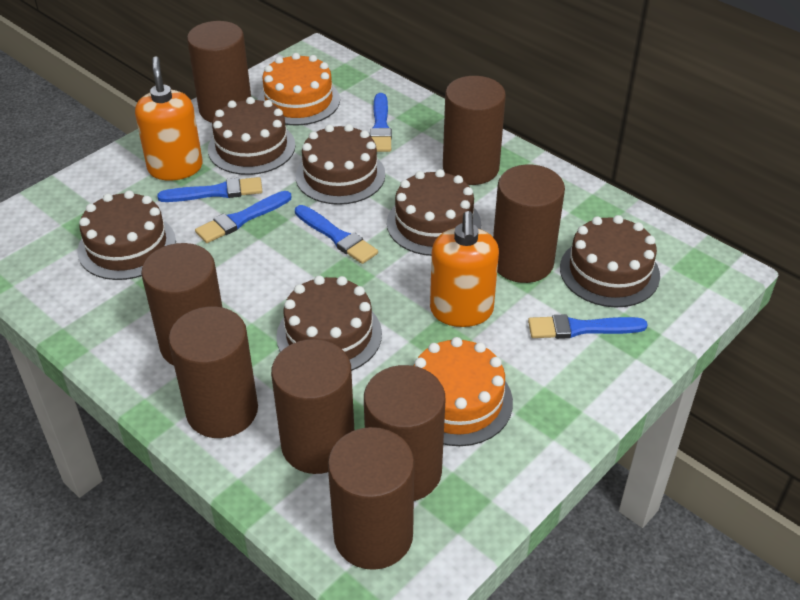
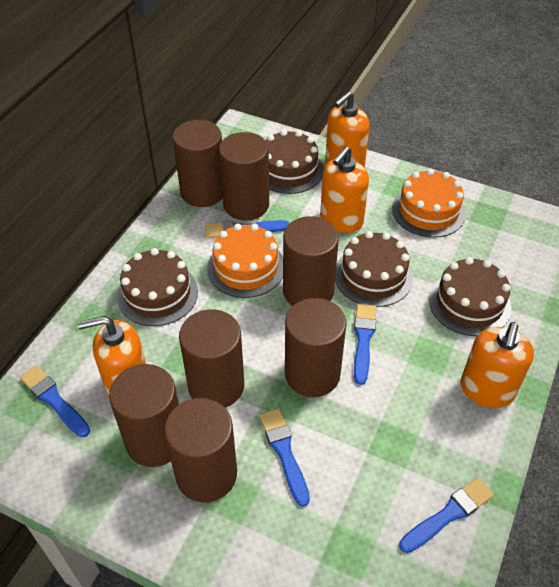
brown cake: [77,190,176,280] [208,97,295,175] [276,275,382,371] [295,124,385,205] [387,169,481,256] [560,215,660,307] = 6 -> [117,248,198,326] [265,130,324,194] [335,231,413,307] [429,257,511,336] = 4
brown cylinder: [141,243,223,366] [169,307,258,438] [187,21,251,123] [271,339,354,474] [328,427,414,570] [364,365,445,501] [443,76,506,185] [493,165,565,283] = 8 -> [109,364,179,467] [164,398,237,502] [173,120,223,207] [179,309,244,408] [219,132,269,220] [283,216,339,306] [285,298,346,397] = 7
orange soap dispenser: [135,56,203,181] [430,211,499,327] = 2 -> [78,316,146,398] [320,146,369,233] [325,91,370,168] [461,322,534,408] = 4

